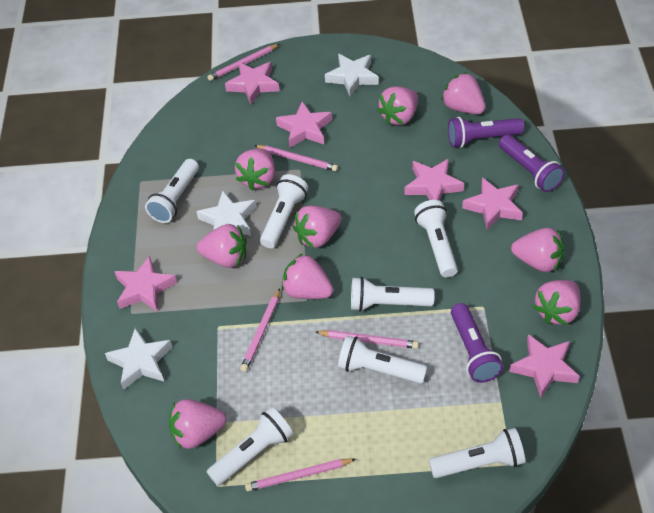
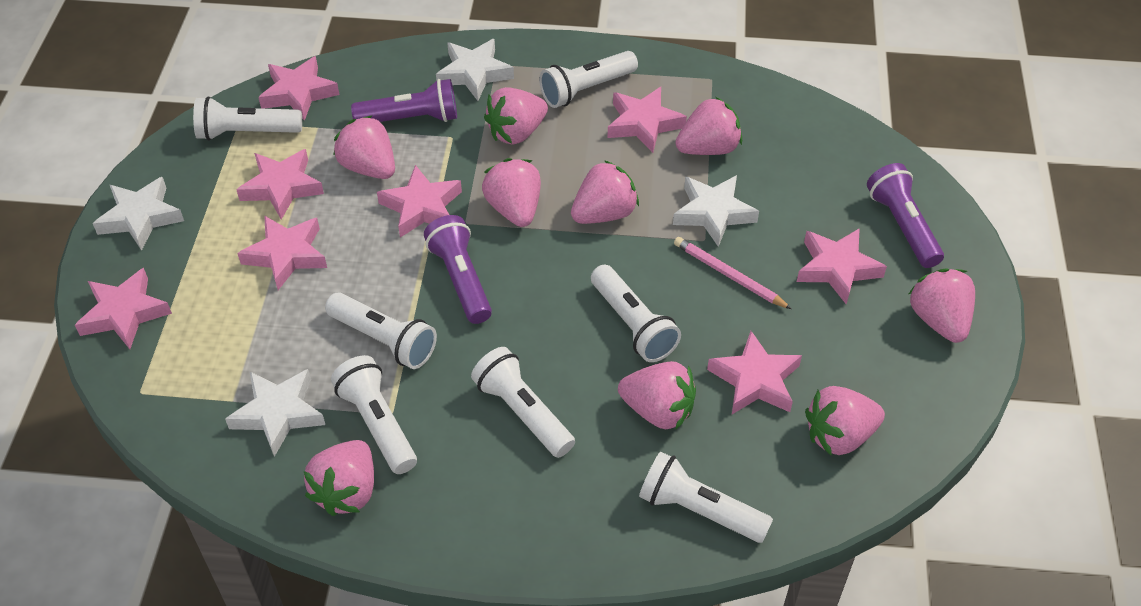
pink pencil: [207,44,280,81] [240,288,280,372] [245,458,356,491] [254,145,338,171] [315,330,419,349] = 5 -> [674,237,791,309] = 1
pink star: [114,256,177,312] [225,62,280,104] [276,101,332,148] [405,159,464,201] [462,178,523,230] [509,334,580,398] = 6 -> [75,268,172,349] [236,149,324,220] [237,216,327,290] [258,56,339,121] [377,165,462,238] [608,87,687,153] [707,331,802,414] [797,228,887,304] = 8
white star: [105,328,172,390] [196,190,256,236] [325,54,379,97] = 3 -> [93,177,184,251] [225,369,325,457] [436,39,514,101] [673,175,759,247] = 4

